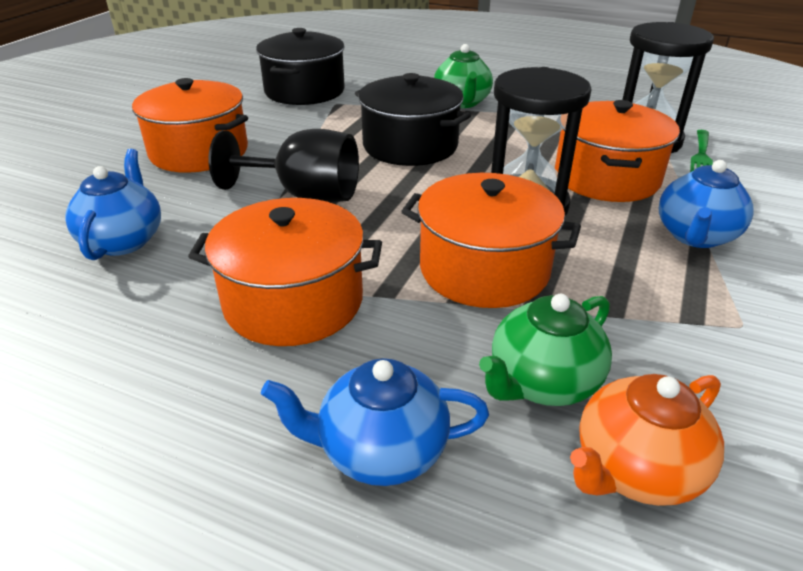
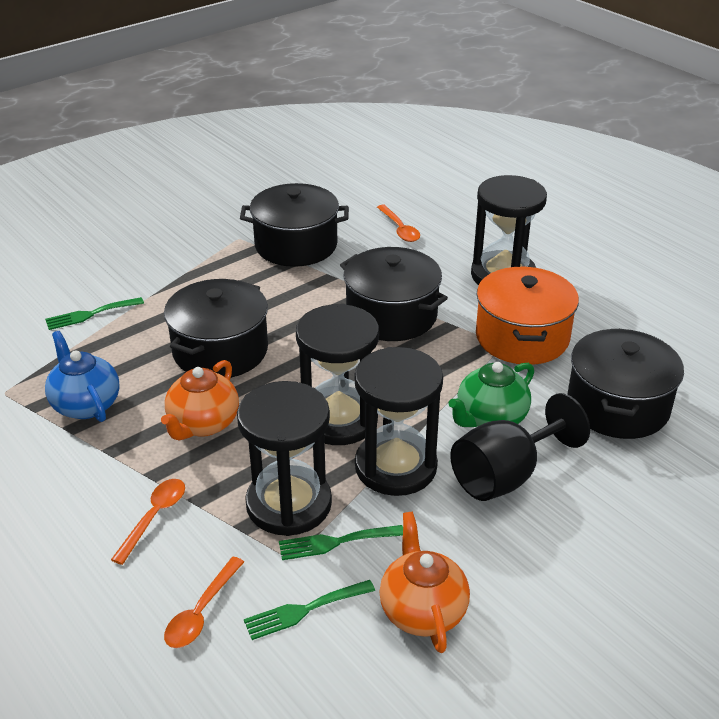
black hourglass: [491,67,592,216] [622,22,714,153] = 2 -> [237,381,332,536] [296,304,379,445] [354,347,443,496] [471,175,547,285] = 4
black pot: [256,28,345,105] [355,73,471,166] = 2 -> [164,279,268,378] [240,183,349,267] [340,247,448,341] [568,329,684,439] = 4
blue teapot: [65,149,161,260] [261,358,489,486] [659,160,754,248] = 3 -> [45,331,120,422] = 1
green fork: [690,130,713,172] = 1 -> [45,297,144,330] [244,580,375,640] [279,525,403,560] = 3
green teapot: [434,44,493,108] [479,294,612,406] = 2 -> [448,362,534,427] = 1
orange pot: [132,78,248,173] [188,198,382,346] [401,173,581,308] [555,100,680,202] = 4 -> [476,267,579,365] = 1
orange spoon: none = 0 -> [111,479,185,565] [164,557,244,648] [377,205,420,242] = 3
orange teapot: [570,374,724,506] = 1 -> [161,360,239,440] [379,512,470,653] = 2

